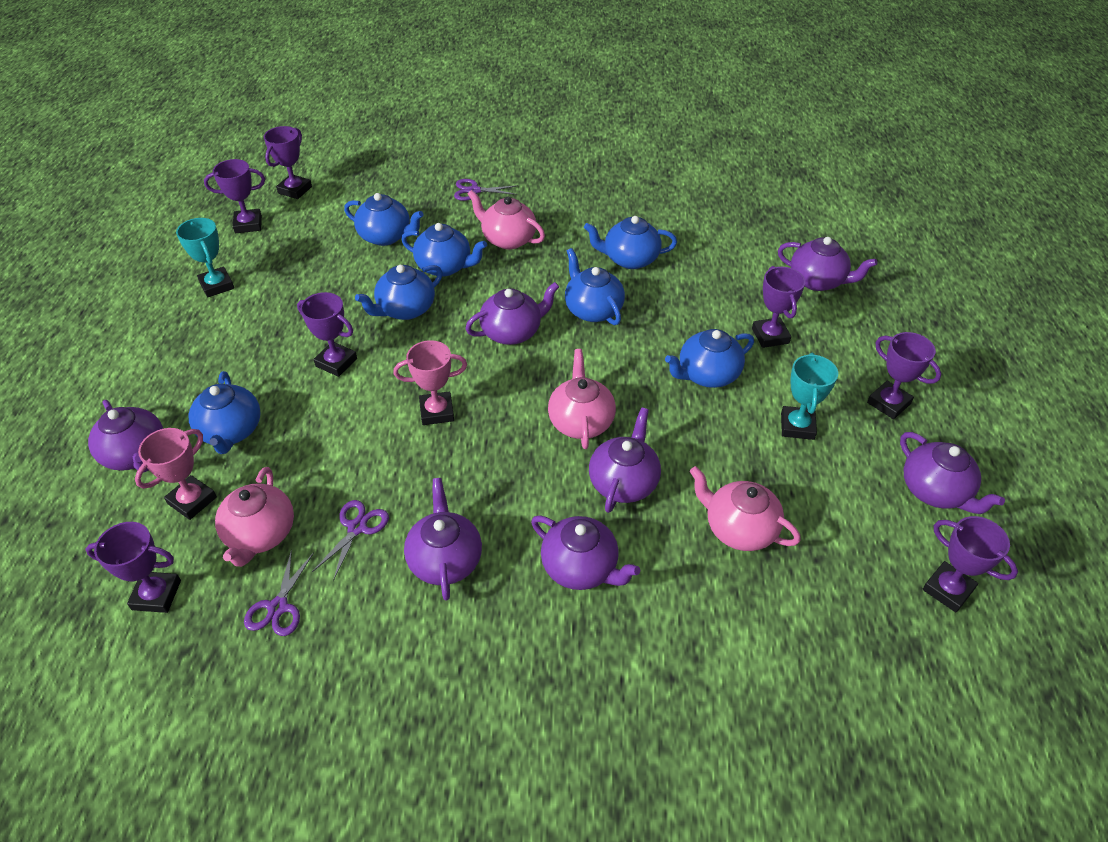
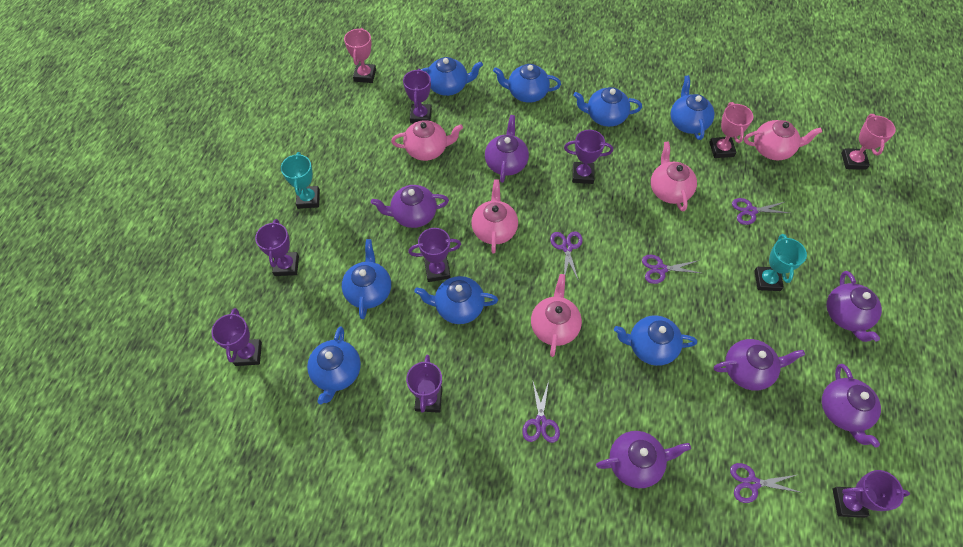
blue teapot: [189,371,261,454] [344,193,424,246] [355,265,443,320] [401,223,487,277] [565,248,625,325] [584,216,677,269] [665,329,754,388] = 7 -> [307,326,361,404] [342,239,391,319] [414,276,498,324] [421,57,483,96] [493,64,561,103] [573,87,642,127] [614,315,697,366] [670,75,714,140] = 8
pink teapot: [215,467,294,567] [468,190,545,249] [548,349,616,449] [690,466,801,551] = 4 -> [391,120,463,161] [471,179,518,254] [531,274,582,357] [651,141,697,211] [744,120,822,160] = 5
pink trophy: [135,428,217,520] [394,340,467,425] = 2 -> [344,28,376,83] [709,102,753,158] [841,114,896,170] = 3
purple scissors: [244,549,314,636] [312,500,389,581] [454,179,518,201] = 3 -> [522,379,560,443] [550,231,583,282] [642,255,700,284] [730,463,802,503] [732,198,789,225] = 5
purple teapot: [88,400,163,473] [404,478,482,601] [465,282,559,345] [531,515,640,590] [589,408,661,513] [778,237,877,291] [900,432,1005,514] = 7 -> [371,185,449,228] [485,115,529,183] [596,431,691,488] [714,339,805,390] [822,364,881,448] [826,271,882,342] = 6

